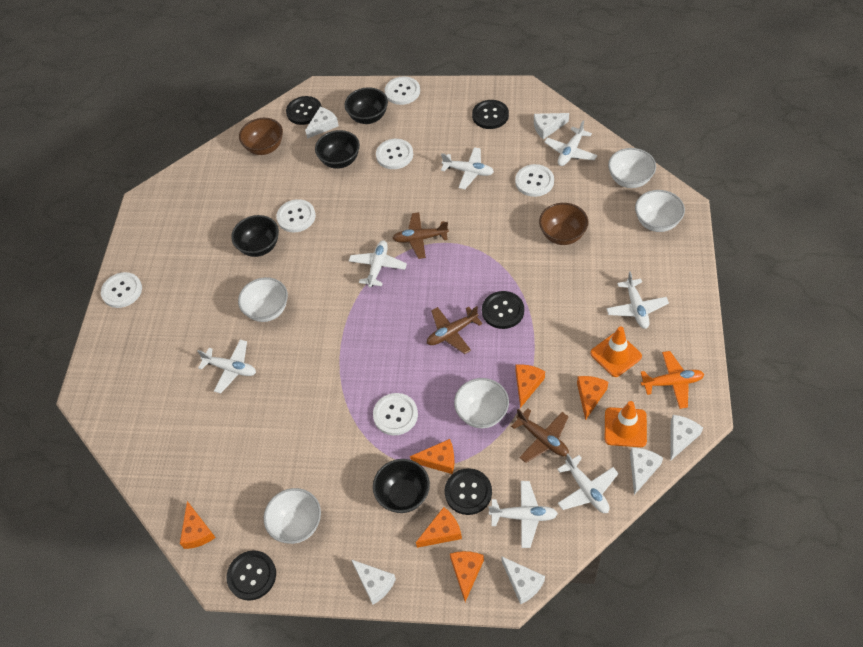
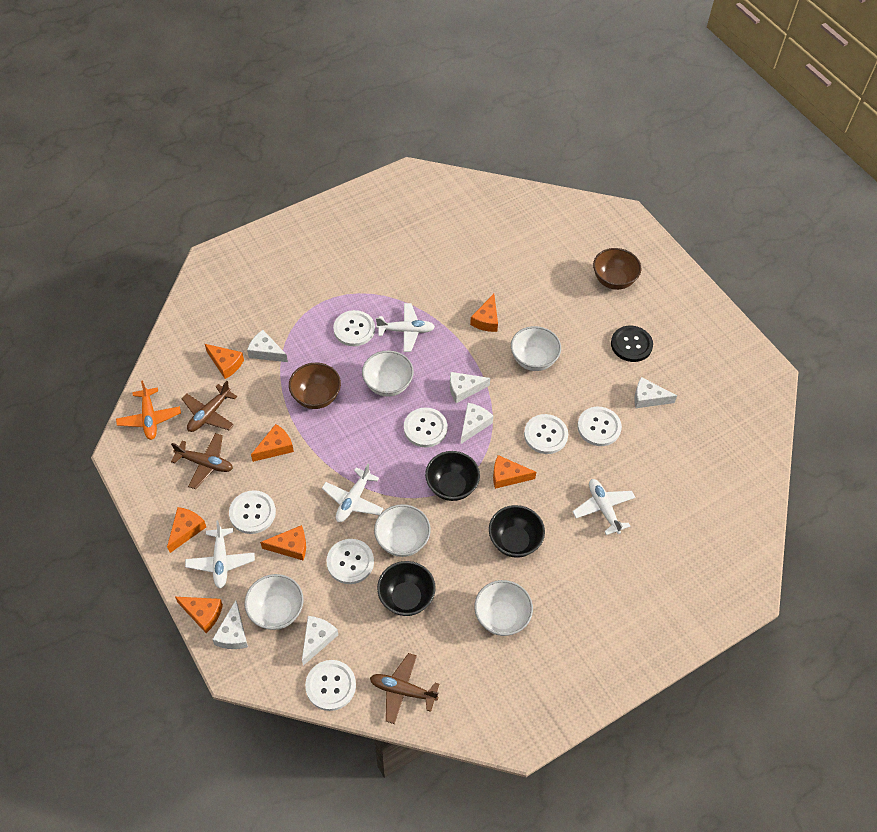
black bowl: [231,215,279,257] [315,130,360,169] [344,87,388,124] [373,459,430,513] = 4 -> [377,561,436,616] [425,451,480,501] [489,505,545,558] = 3
black button: [227,550,276,600] [286,96,322,125] [445,468,492,515] [472,100,509,129] [482,291,524,329] = 5 -> [611,326,653,362] = 1
orange cheese: [180,501,216,549] [410,439,455,474] [416,507,462,548] [450,551,484,602] [516,364,545,408] [577,376,608,420] = 6 -> [167,507,206,553] [175,597,223,633] [205,344,244,379] [251,424,294,462] [260,525,306,560] [470,294,498,332] [493,455,536,489] = 7
orange traffic cone: [590,326,642,377] [605,401,647,447] = 2 -> none = 0
white button: [101,272,142,308] [276,199,316,232] [373,393,418,435] [376,139,413,169] [385,76,420,105] [515,164,554,197] = 6 -> [229,490,276,534] [305,660,356,711] [326,539,374,584] [333,310,375,346] [404,408,448,447] [524,414,568,454] [577,407,622,446] = 7
white plane: [197,340,256,393] [349,240,407,287] [441,147,494,189] [488,481,558,548] [544,120,597,166] [557,454,619,513] [606,271,669,329] = 7 -> [185,520,255,589] [322,464,384,522] [376,303,435,352] [572,479,636,535] = 4

